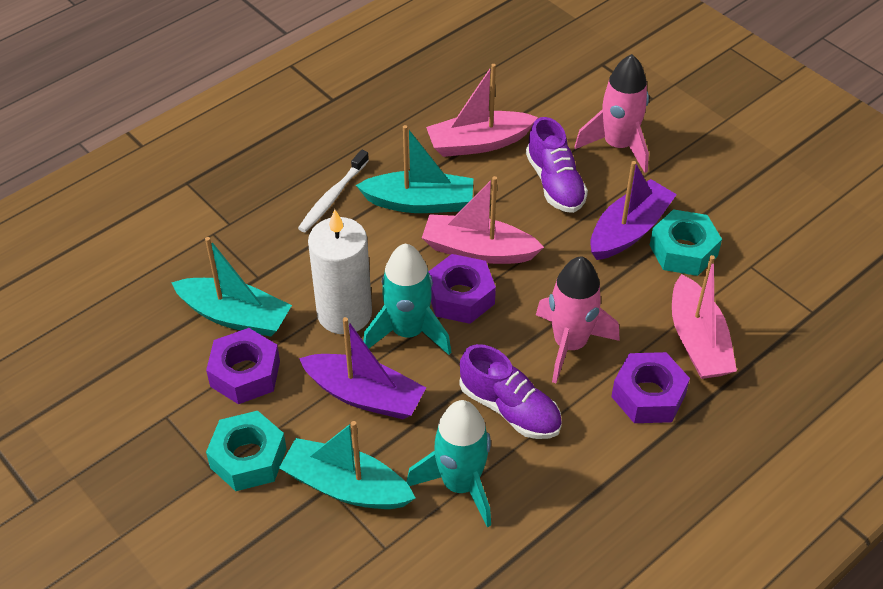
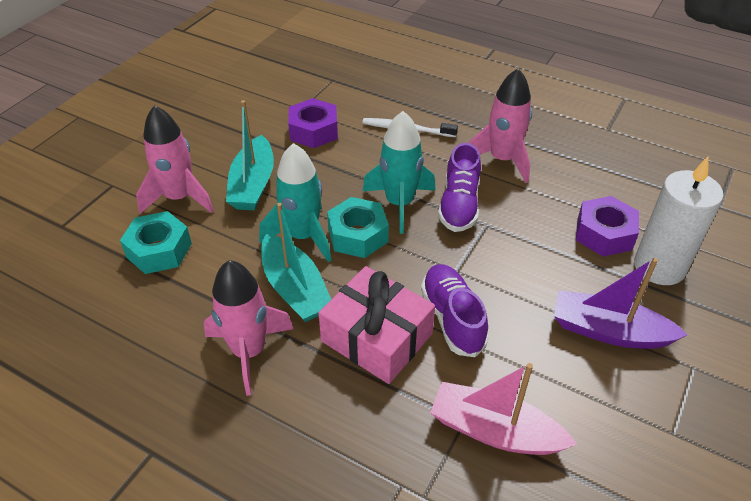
pink boat: [422,176,544,264] [426,64,538,157] [672,255,737,379] = 3 -> [430,363,577,455] = 1
pink gift: none = 0 -> [318,266,435,384] = 1
pink rocket: [536,256,620,383] [574,54,649,173] = 2 -> [136,105,214,214] [204,260,293,396] [468,68,532,183] = 3
purple boat: [299,317,426,419] [591,161,677,260] = 2 -> [554,258,688,349] = 1
purple nut: [206,328,280,404] [428,254,496,324] [611,352,690,423] = 3 -> [288,98,338,148] [576,196,639,257] = 2
turquoise boat: [171,237,292,337] [279,421,415,509] [356,125,473,213] = 3 -> [226,100,274,210] [261,203,331,322] = 2

